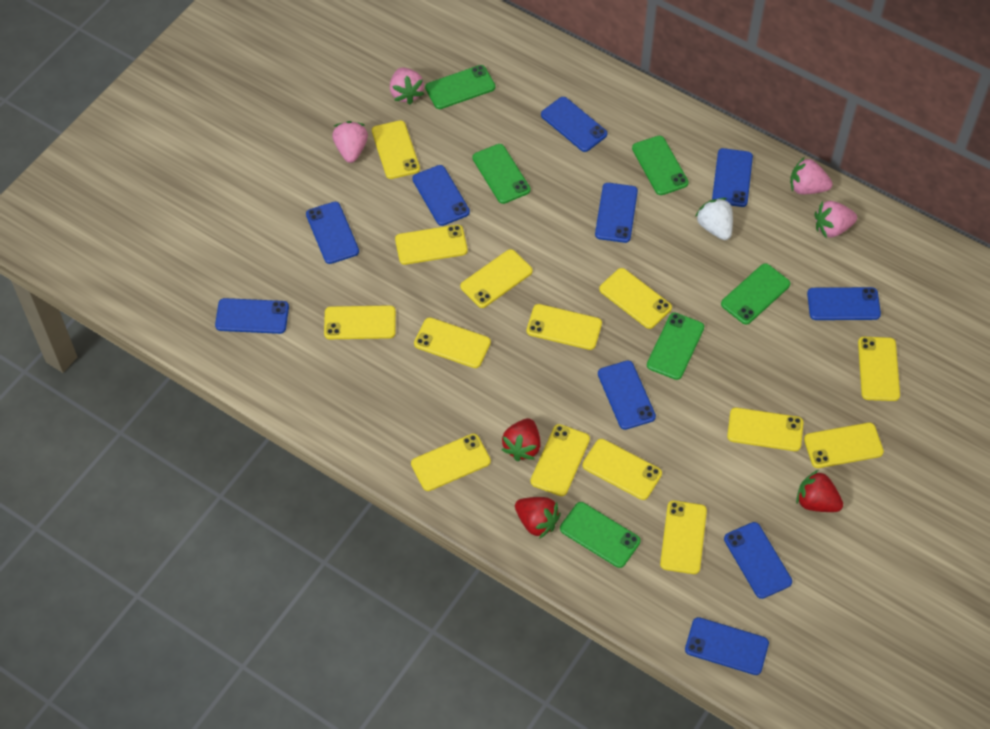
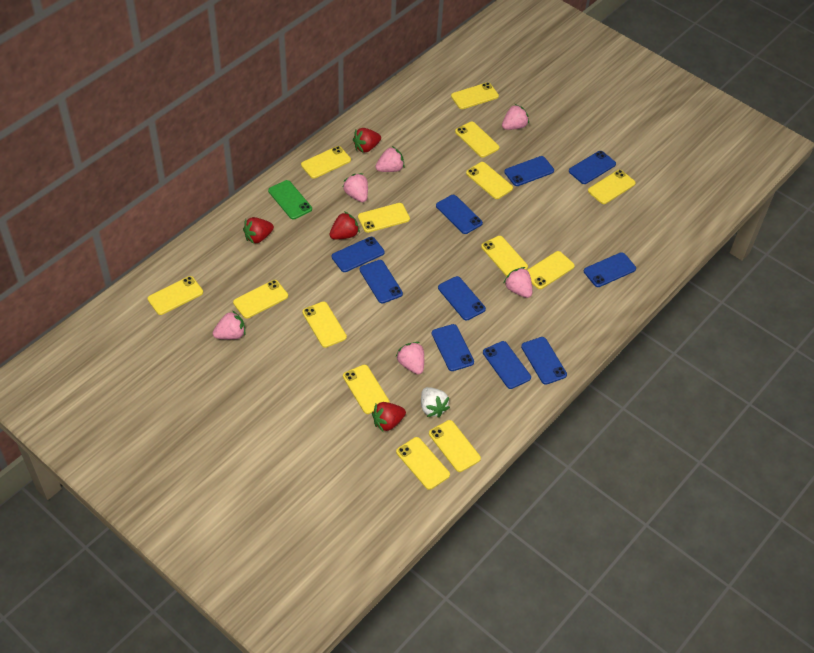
green phone: [425,65,495,109] [473,144,530,204] [560,502,640,568] [632,136,689,195] [647,313,704,380] [721,263,790,325] = 6 -> [268,180,312,219] = 1
pink strawberry: [332,121,368,163] [390,67,424,105] [790,157,833,194] [815,201,857,238] = 4 -> [213,310,246,339] [343,173,368,202] [375,146,405,172] [396,342,424,375] [502,104,529,130] [503,267,532,298] = 6
red strawberry: [502,418,541,461] [515,497,561,539] [796,470,843,512] = 3 -> [243,217,274,244] [329,211,360,239] [353,128,381,153] [372,402,406,432] = 4

